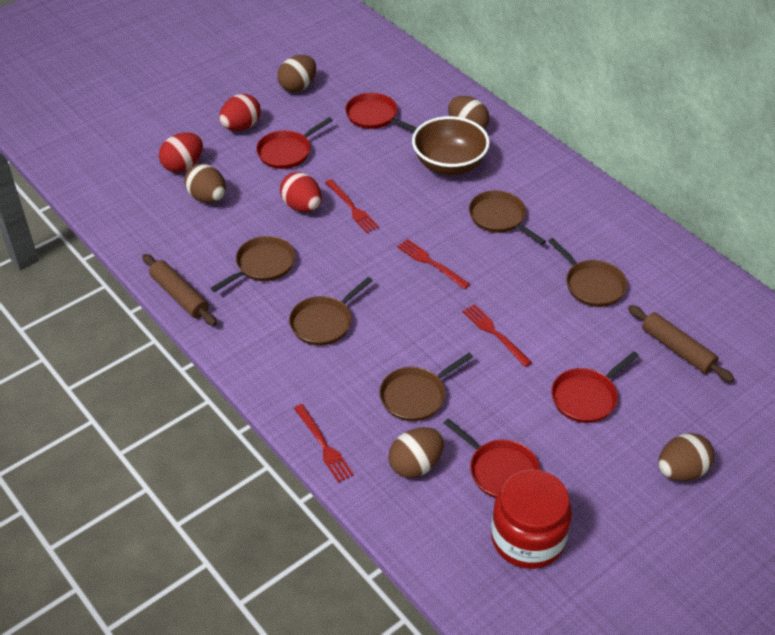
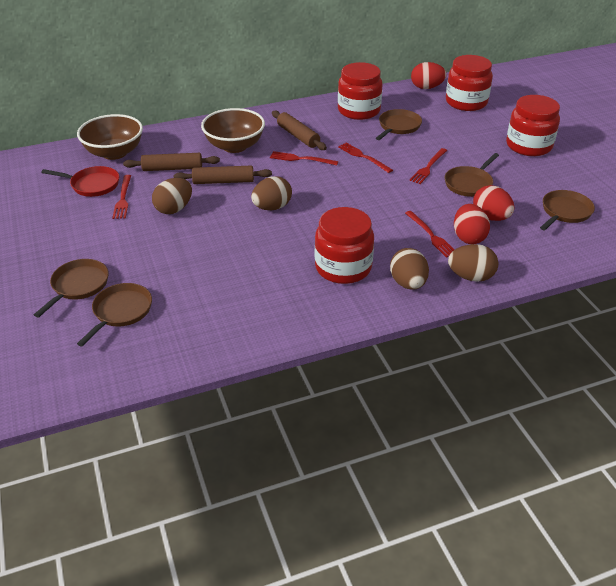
brown bowl: [412,116,490,175] = 1 -> [77,114,143,160] [201,108,265,153] = 2
brown egg: [184,164,226,203] [277,55,316,92] [388,427,444,478] [448,96,489,129] [658,433,714,481] = 5 -> [152,178,192,214] [251,176,292,210] [390,248,429,290] [448,244,498,282] = 4
brown rolling pin: [142,254,217,326] [628,305,734,382] = 2 -> [123,153,220,171] [174,165,272,184] [272,111,327,150] = 3
red fork: [294,404,354,483] [325,179,379,233] [397,239,470,289] [462,304,532,367] = 4 -> [112,175,131,219] [270,151,338,165] [338,143,393,173] [405,211,455,258] [410,148,447,184] = 5
red jar: [491,469,572,569] = 1 -> [315,207,374,284] [338,62,382,120] [446,55,493,111] [506,95,560,156] = 4
red pan: [256,117,333,169] [345,93,417,132] [444,418,540,498] [551,352,639,423] = 4 -> [41,166,119,197] = 1

